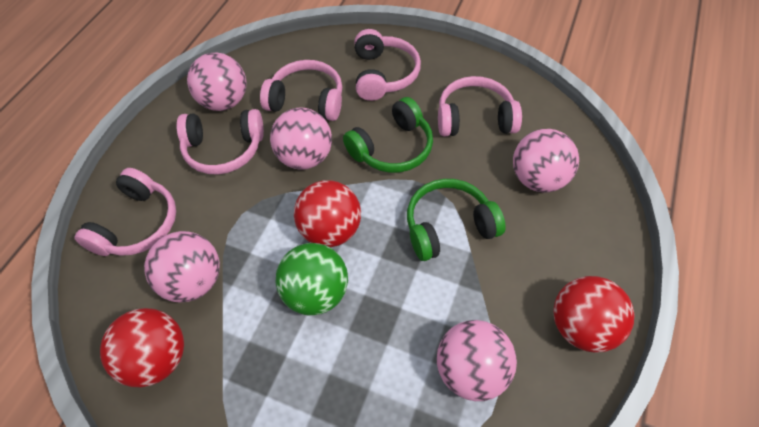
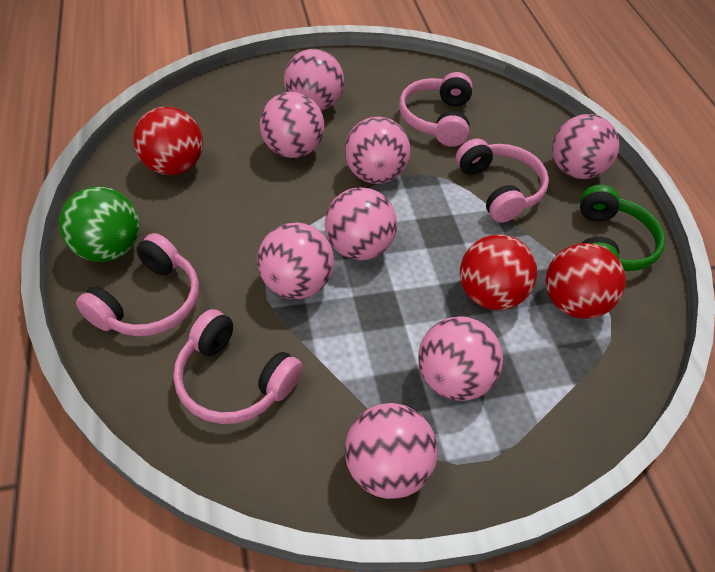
green headphones: [343,97,433,173] [407,179,506,261] = 2 -> [580,185,665,271] = 1
pink ball: [144,231,220,303] [187,53,246,111] [270,108,332,169] [437,320,517,401] [513,129,579,193] = 5 -> [257,222,334,299] [260,92,324,158] [284,49,344,111] [325,187,397,260] [345,117,410,184] [345,403,438,499] [418,316,503,401] [552,114,620,179] = 8
pink headphones: [74,168,176,256] [177,109,264,175] [260,60,342,121] [354,29,421,101] [438,76,522,136] = 5 -> [76,233,199,336] [173,309,303,424] [399,72,473,147] [456,138,549,223] = 4

